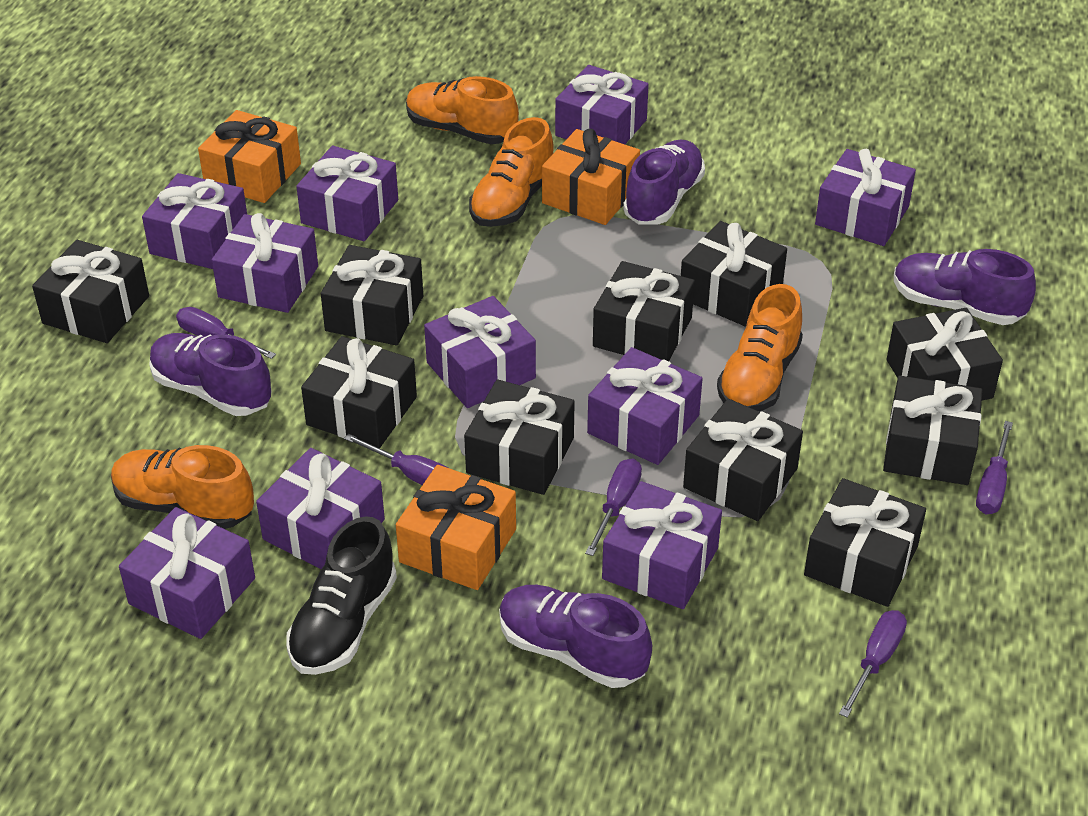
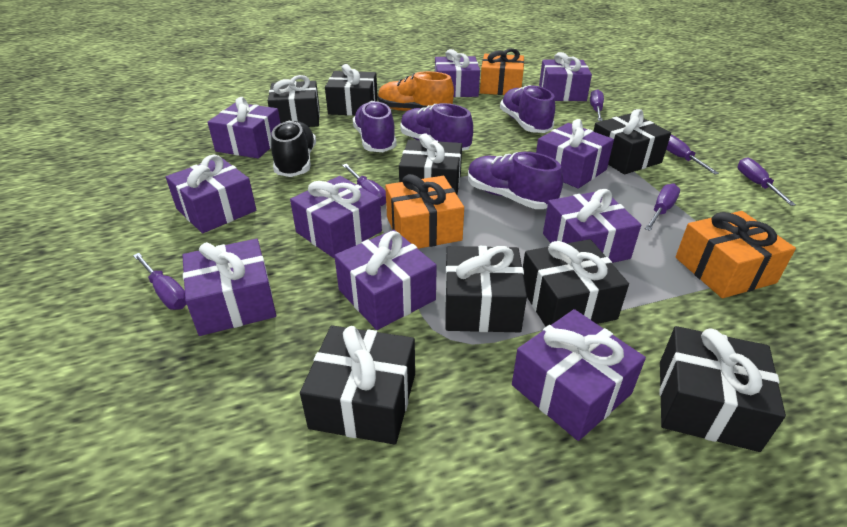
black gift: [32,240,149,343] [301,336,417,448] [321,245,423,345] [464,379,575,495] [593,261,695,361] [681,221,787,327] [683,399,803,521] [804,478,926,607] [883,376,983,485] [887,308,1003,401] = 10 -> [268,75,320,127] [300,325,415,445] [325,64,378,116] [399,133,462,195] [445,246,527,332] [523,239,629,327] [594,109,671,175] [659,326,786,452] = 8
orange shoe: [111,445,254,529] [406,76,519,144] [469,117,553,227] [717,284,803,411] = 4 -> [378,71,454,111] = 1
purple screwdriver: [176,307,276,359] [344,434,448,485] [585,459,642,556] [839,610,907,718] [976,421,1013,514] = 5 -> [133,253,186,310] [342,164,386,206] [590,89,604,121] [645,184,680,231] [666,135,719,174] [738,157,796,206] = 6

